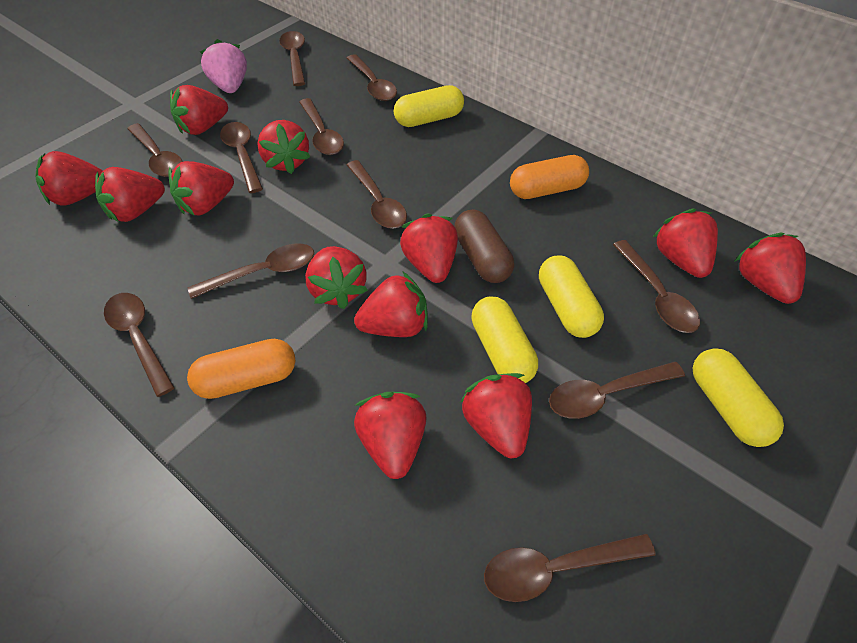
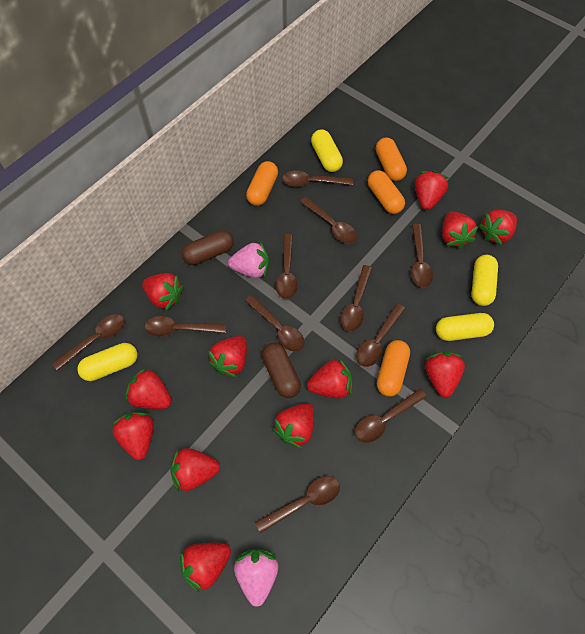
brown capsule: [454,209,514,283] = 1 -> [182,230,234,265] [262,343,301,398] = 2
orange capsule: [187,339,295,399] [510,155,589,199] = 2 -> [246,161,278,206] [368,170,405,214] [376,138,407,181] [377,340,410,397] = 4
pink strawberry: [200,39,247,93] = 1 -> [228,242,269,278] [234,549,279,607] = 2

